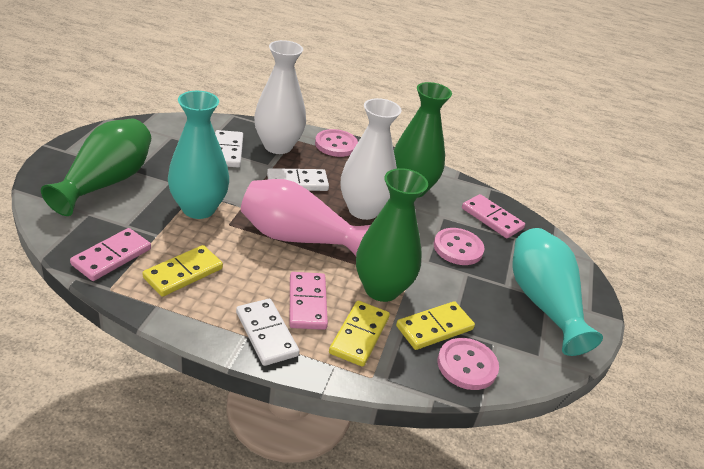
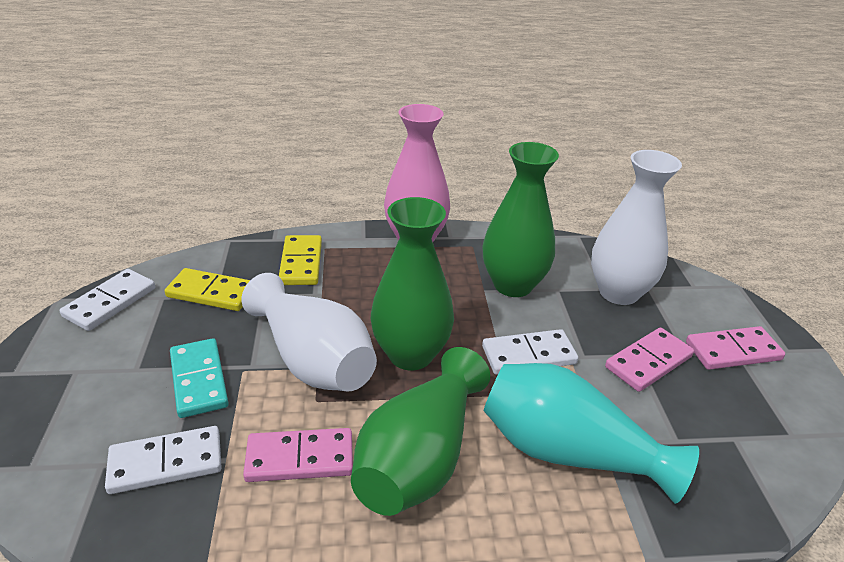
pink button: [315,129,358,157] [434,228,484,265] [437,338,499,390] = 3 -> none = 0
turquoise domino: none = 0 -> [170,338,229,418] = 1
turquoise vase: [168,91,229,219] [512,228,603,356] = 2 -> [484,363,699,504] = 1
yellow domino: [143,245,223,297] [329,301,390,367] [396,301,475,350] = 3 -> [165,268,250,311] [279,235,322,285] = 2

